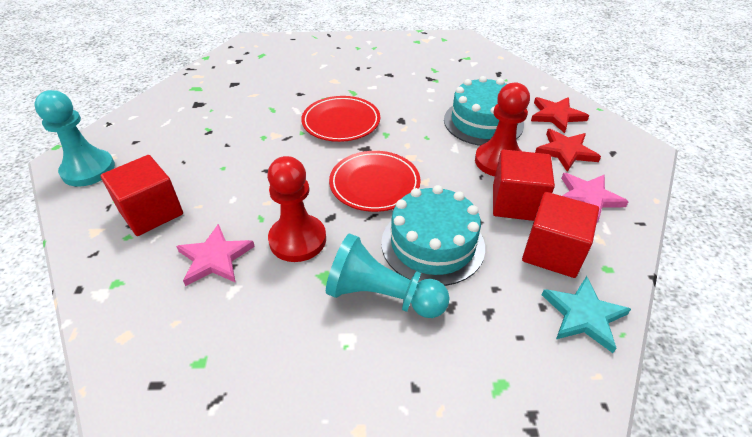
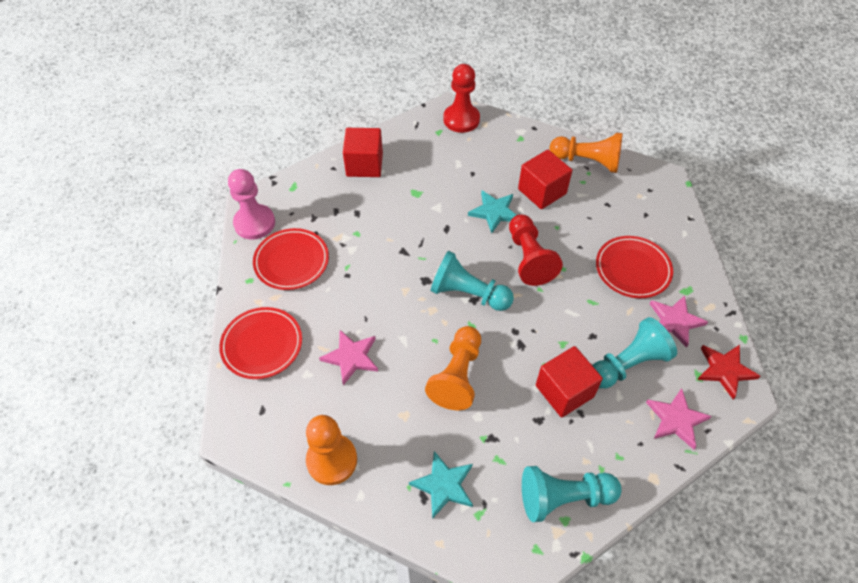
orange pawn: none = 0 -> [306,415,357,485] [425,326,481,410] [550,133,623,173] = 3
pink pawn: none = 0 -> [228,169,275,240] = 1
pink star: [176,224,255,286] [561,173,629,222] = 2 -> [319,330,378,385] [646,388,712,450] [650,295,708,348] = 3
red plate: [301,96,380,142] [329,151,421,212] = 2 -> [219,307,302,379] [253,228,329,290] [596,236,673,298] = 3
red star: [531,97,589,133] [535,129,601,172] = 2 -> [697,345,760,400] = 1
turquoise cake: [381,185,485,286] [444,76,524,146] = 2 -> none = 0
turquoise pawn: [34,90,115,187] [326,233,450,318] = 2 -> [431,251,514,311] [522,466,622,522] [592,317,677,389] = 3
turquoise star: [542,276,631,353] = 1 -> [409,451,473,519] [468,191,516,233] = 2

